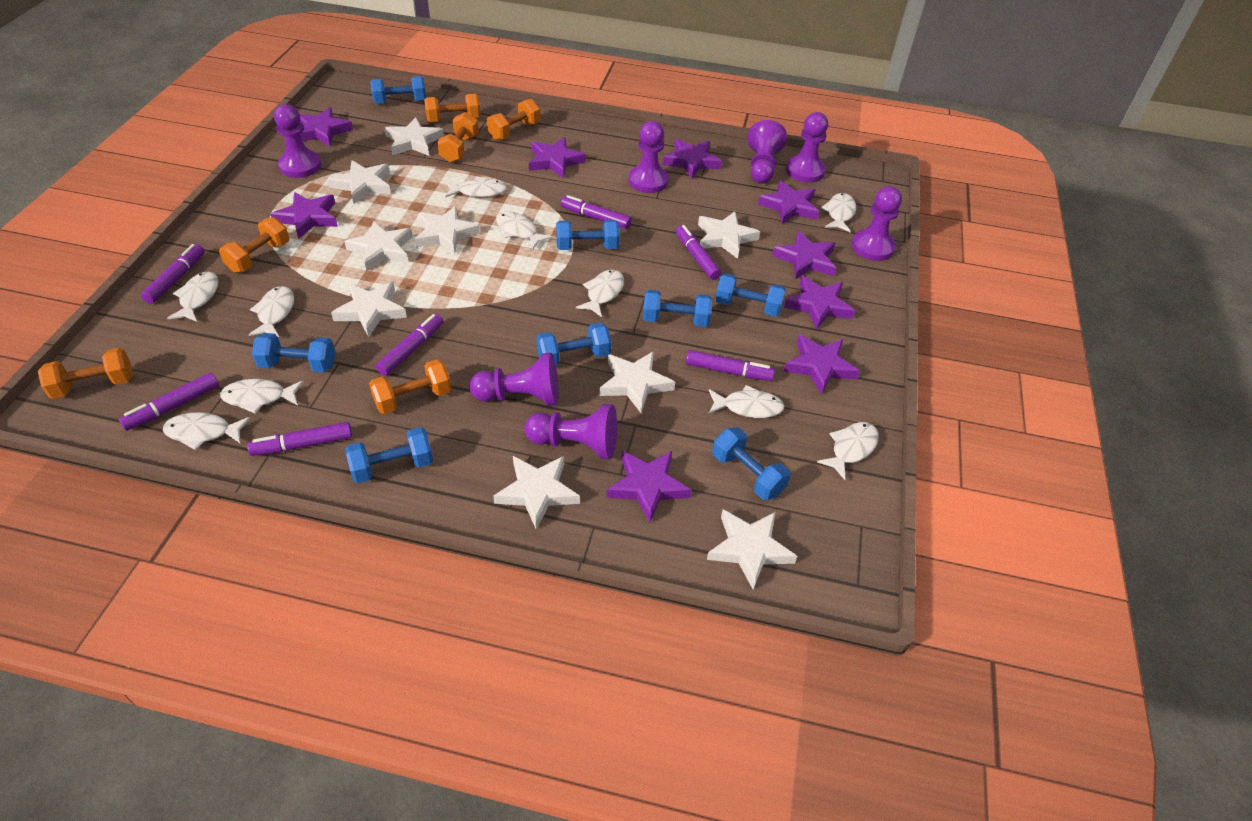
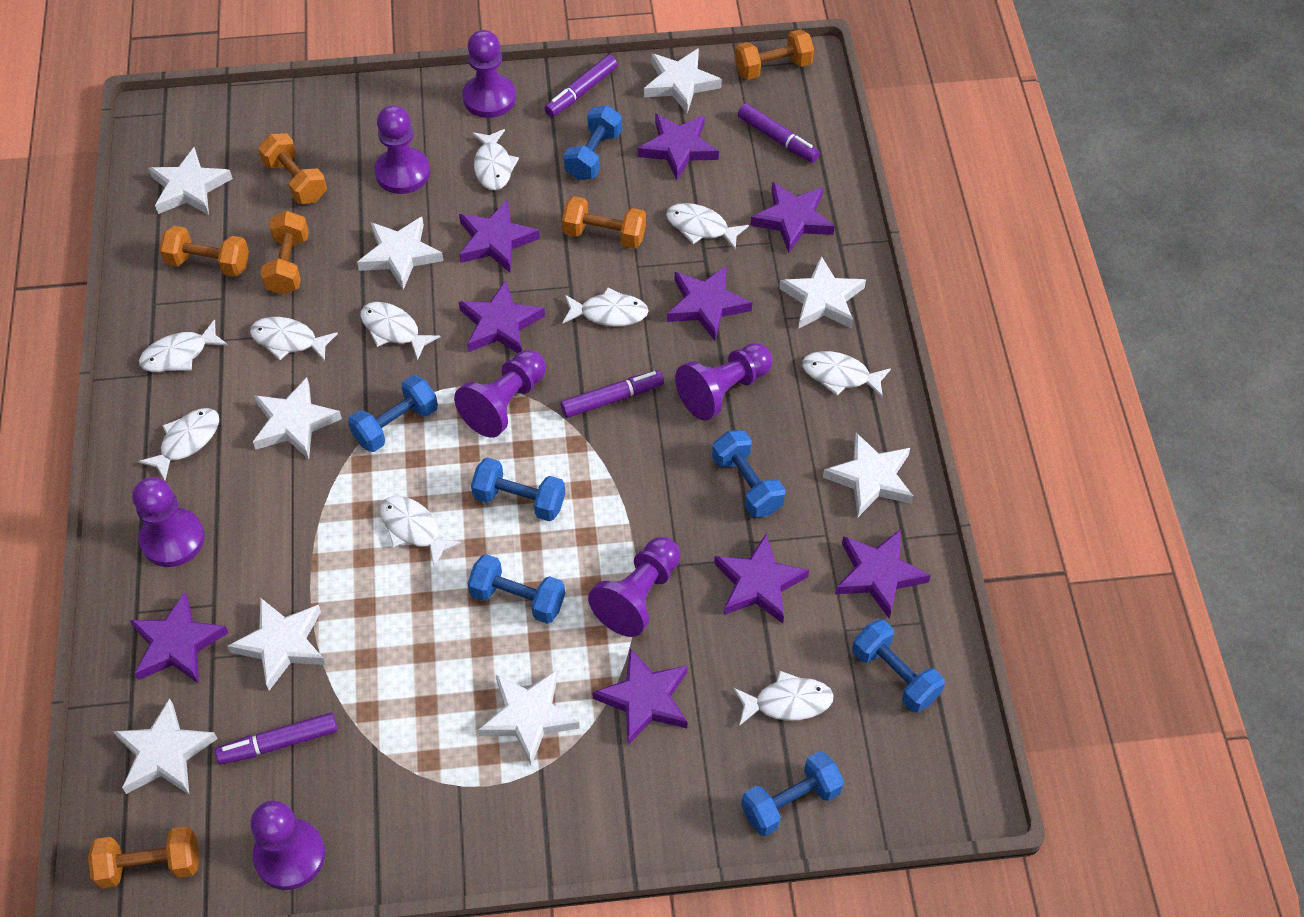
blue dumbbell: [252,333,335,373] [345,427,433,483] [370,76,426,104] [536,323,611,366] [556,220,620,250] [643,290,712,327] [712,427,791,500] [715,273,786,317] = 8 -> [348,375,438,452] [467,554,565,624] [471,457,565,521] [564,105,622,180] [712,430,785,518] [741,751,844,836] [852,619,945,713] = 7
purple marker: [119,373,219,431] [141,244,205,304] [247,422,352,456] [376,314,443,376] [561,195,632,229] [676,225,721,280] [686,350,775,381] = 7 -> [215,712,338,765] [544,55,618,117] [561,370,664,418] [738,103,820,163] = 4

